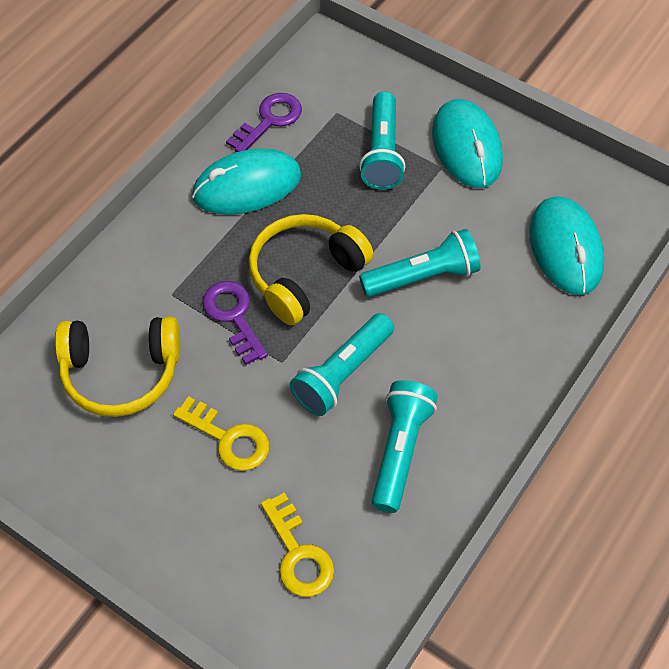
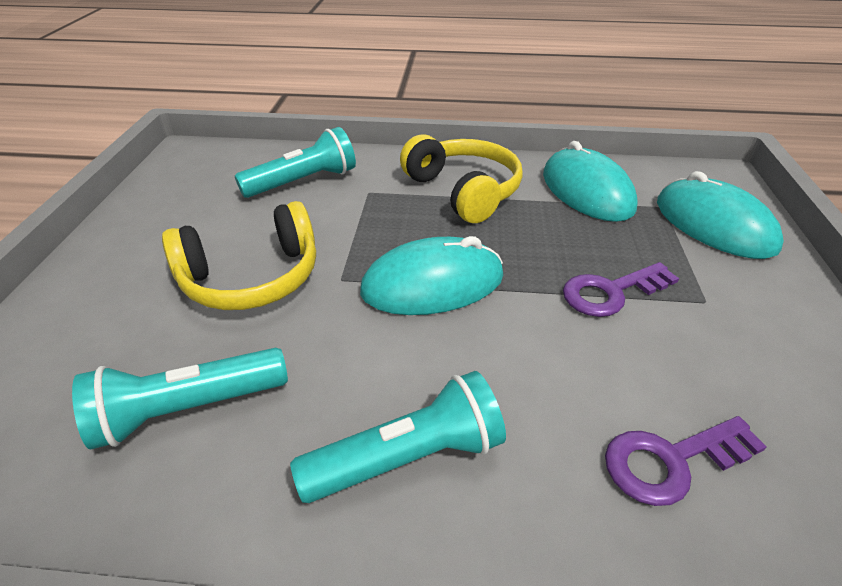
turquoise flashlight: [290,313,394,416] [359,91,405,190] [359,229,480,297] [372,380,438,513] = 4 -> [72,348,288,449] [235,127,356,198] [290,371,506,503] = 3
yellow key: [173,396,269,471] [261,493,334,597] = 2 -> none = 0

